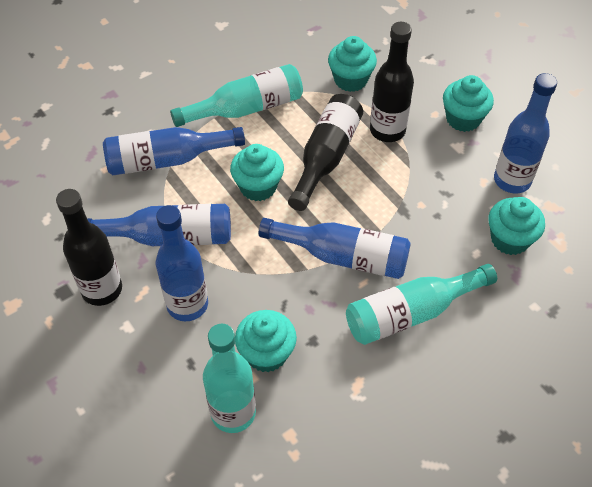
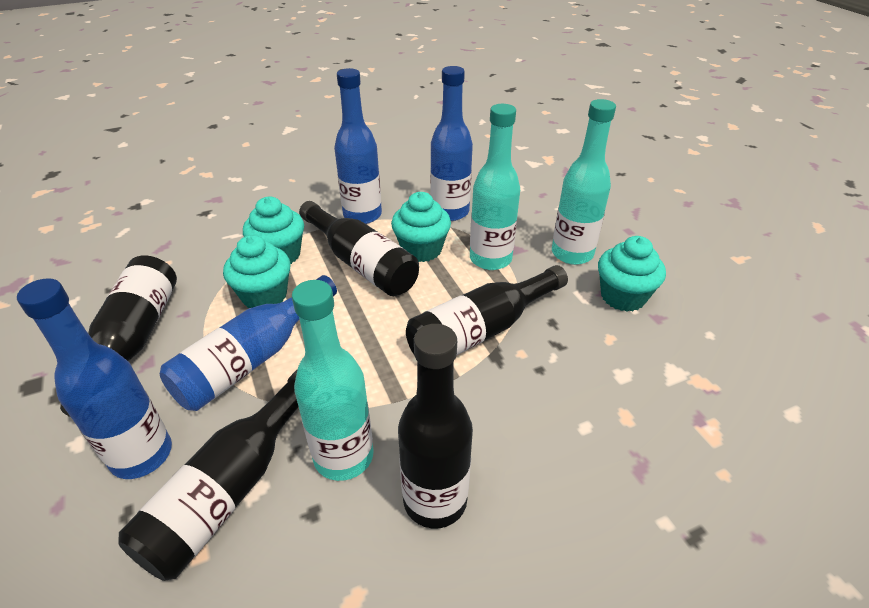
black bottle: [56,189,122,306] [288,94,363,211] [370,22,414,142] = 3 -> [60,256,177,417] [118,369,298,581] [299,201,419,296] [398,324,473,529] [406,265,568,356] = 5
blue bottle: [87,204,231,246] [103,127,245,175] [156,205,208,321] [259,218,411,279] [494,73,557,194] = 5 -> [17,278,172,479] [160,275,337,411] [334,68,382,224] [430,66,473,221] = 4
turquoise cupcake: [230,144,284,201] [235,310,297,372] [328,36,377,92] [443,75,494,132] [489,197,545,255] = 5 -> [223,235,291,308] [243,197,304,264] [391,192,451,262] [598,236,666,312] = 4

